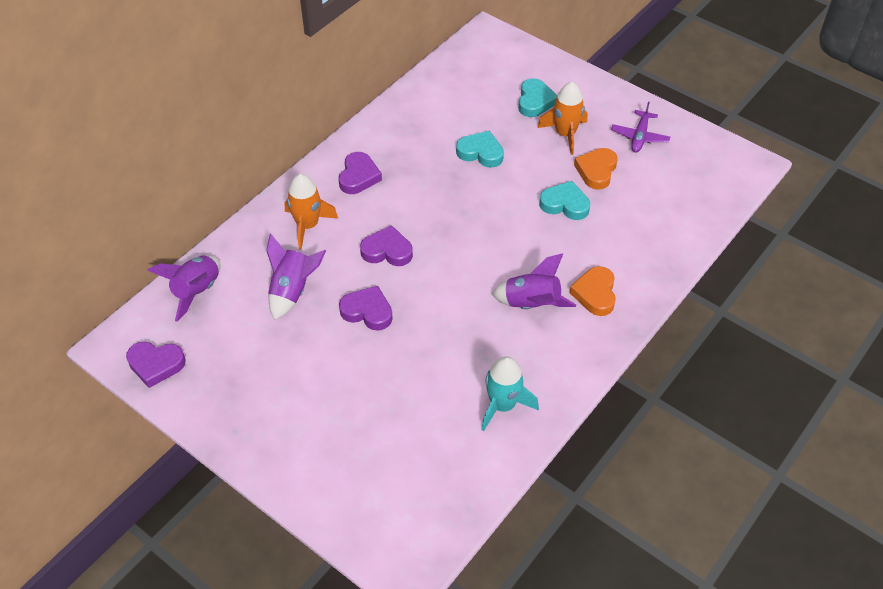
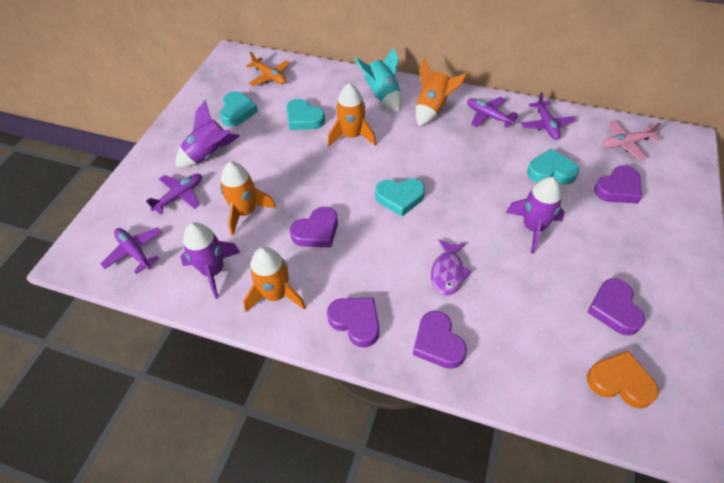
orange heart: [569,266,616,316] [574,148,618,190] = 2 -> [587,351,659,409] = 1
orange plane: none = 0 -> [246,52,290,86] = 1
orange rocket: [284,174,338,250] [537,82,587,155] = 2 -> [220,161,276,236] [243,247,306,312] [328,83,376,147] [416,57,468,126] = 4
pink plane: none = 0 -> [603,120,661,160] = 1
purple fish: none = 0 -> [431,239,471,296] = 1
purple heart: [126,342,186,388] [339,152,382,194] [339,286,393,331] [360,225,413,266] = 4 -> [290,207,338,247] [327,298,379,348] [413,311,467,369] [587,278,645,335] [594,166,642,204] = 5
purple plane: [611,102,670,153] = 1 -> [100,227,162,274] [146,174,202,215] [467,97,519,128] [521,92,576,140] = 4
turquoise heart: [456,131,504,168] [518,78,557,117] [539,181,590,220] = 3 -> [220,91,258,127] [286,99,325,130] [375,179,425,216] [527,149,579,184] = 4

